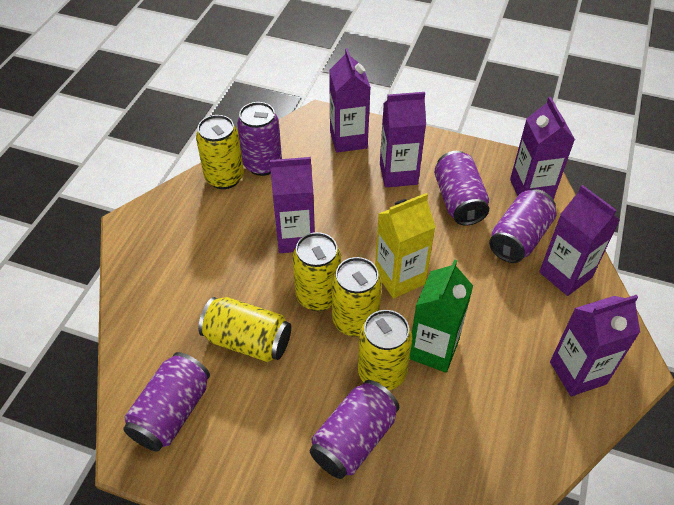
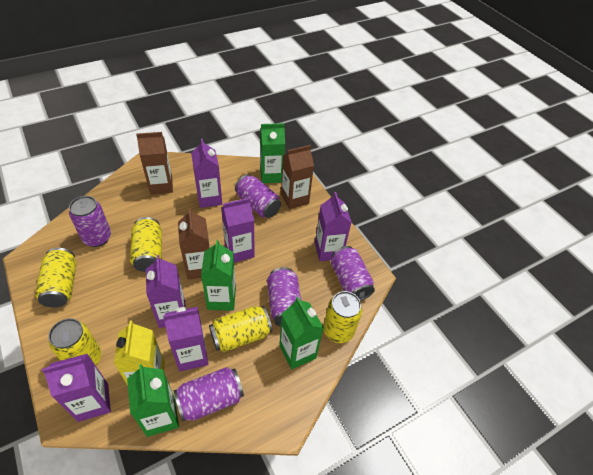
brown carton: none = 0 -> [136,132,173,195] [178,208,210,280] [281,145,314,209] = 3
green carton: [409,259,473,373] = 1 -> [127,364,179,437] [201,240,236,311] [260,123,285,183] [279,297,324,370] = 4

